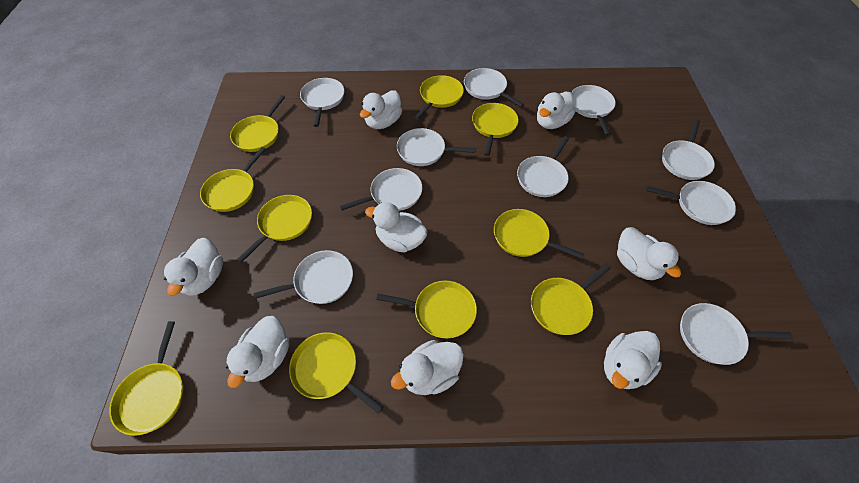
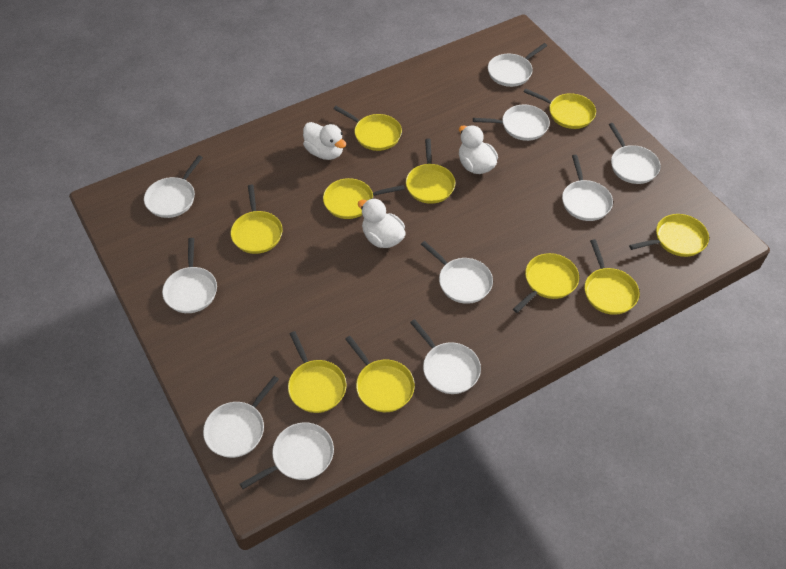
white duck: [164,238,223,296] [226,316,290,388] [360,90,402,129] [365,202,428,253] [391,340,464,395] [537,92,575,129] [604,331,662,389] [617,227,681,280] = 8 -> [303,122,346,160] [358,198,406,248] [459,125,498,174] = 3

